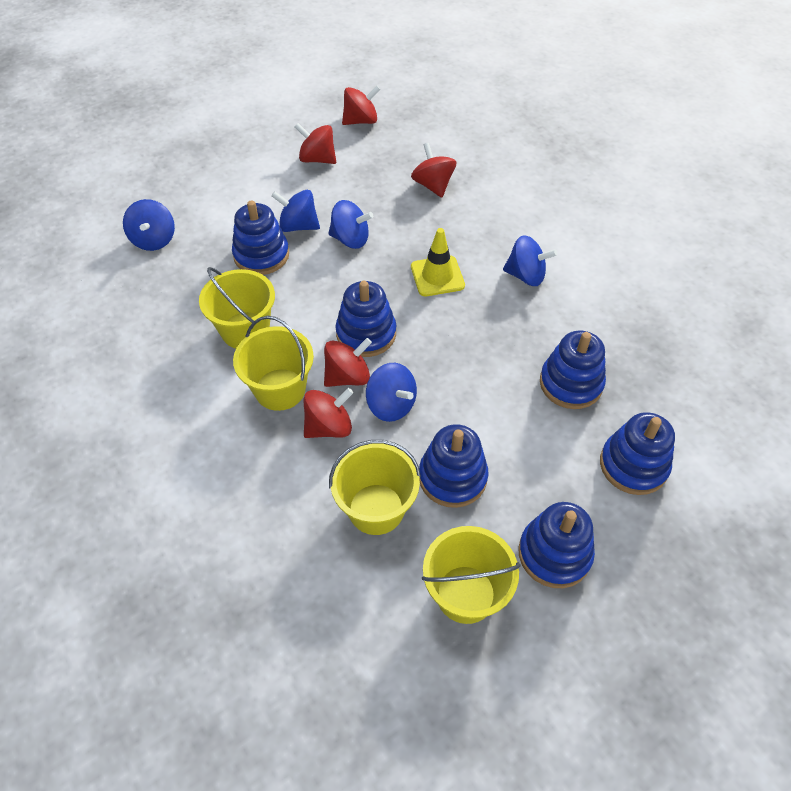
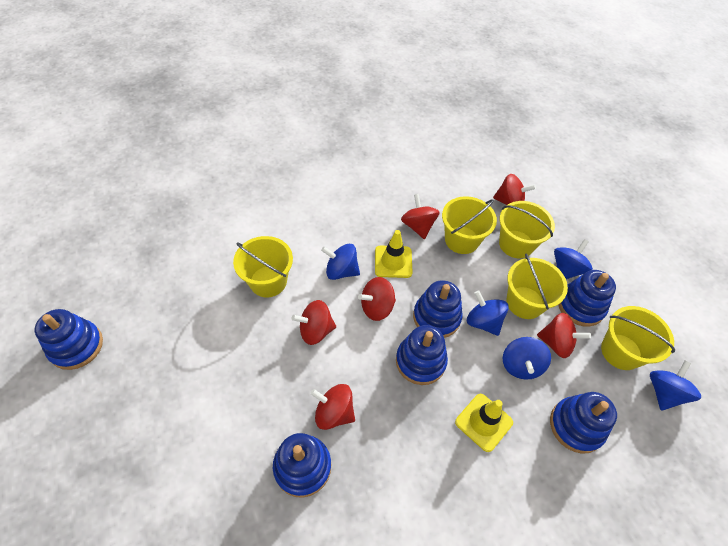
red spinning top: [295,123,336,164] [304,388,353,438] [324,338,372,387] [342,85,380,125] [411,143,456,198] = 5 -> [292,300,336,345] [310,384,355,430] [358,277,396,321] [401,194,440,239] [493,174,536,205] [537,313,591,358] = 6
yellow bucket: [199,267,275,349] [233,316,314,411] [329,440,421,535] [422,526,521,624] = 4 -> [233,236,293,297] [442,196,497,254] [499,201,555,258] [507,254,568,319] [601,306,675,370] = 5
yellow traffic cone: [411,228,465,296] = 1 -> [375,230,413,278] [455,394,513,452] = 2

